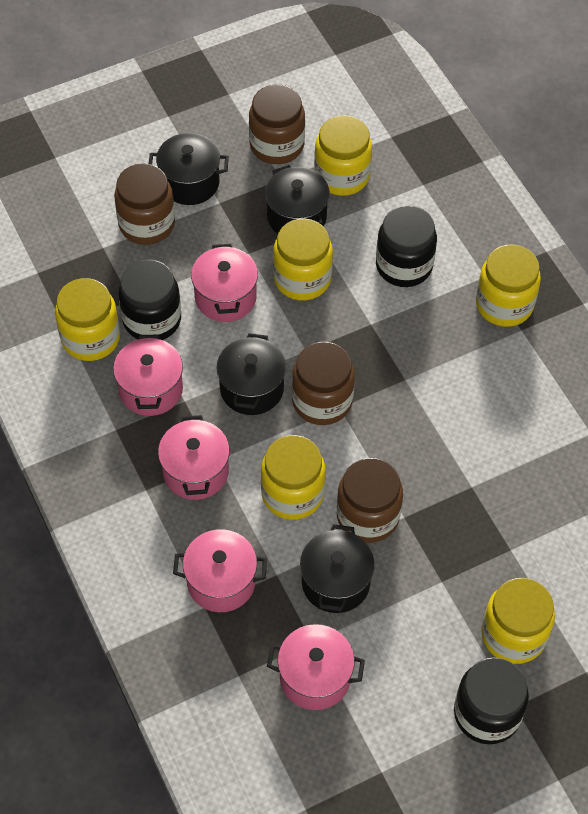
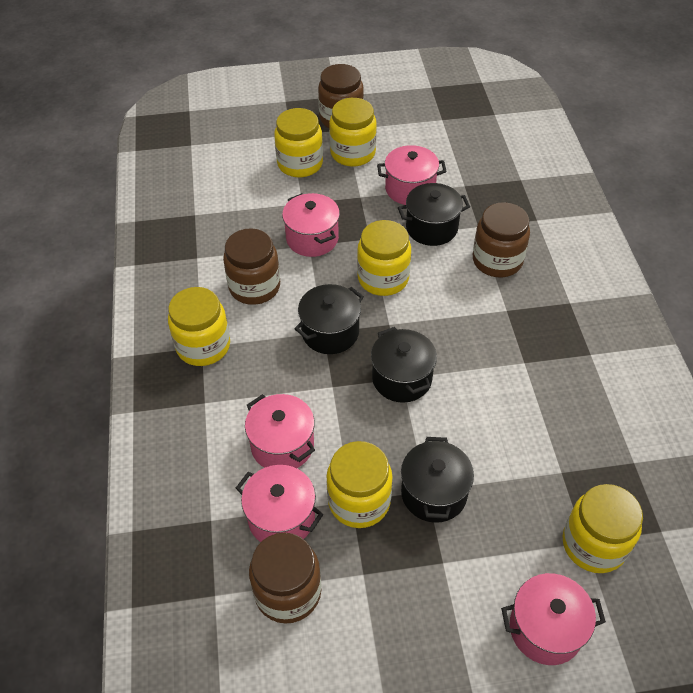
black jar: [118,260,181,340] [376,205,437,287] [454,658,529,744] = 3 -> none = 0

